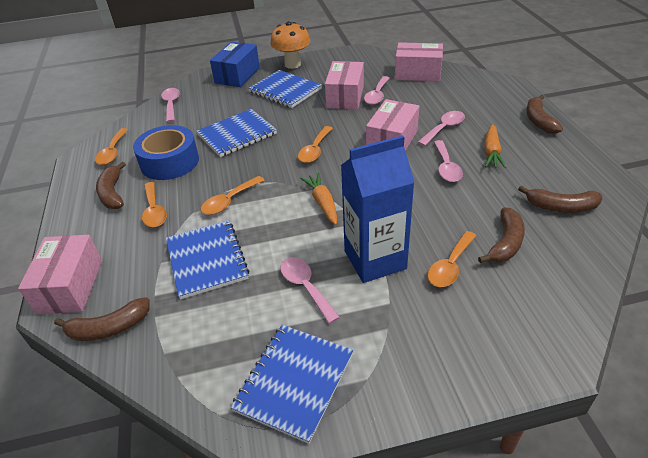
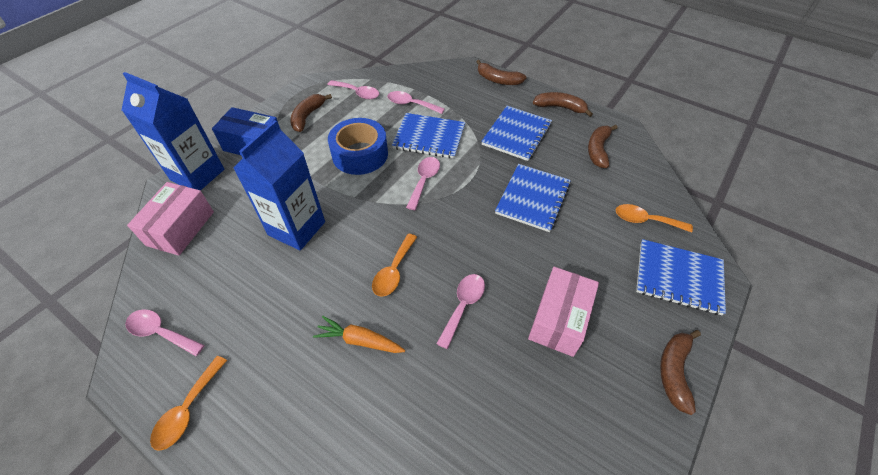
blue carton: [341,135,415,283] = 1 -> [121,72,224,191] [233,120,325,251] = 2
orange carrot: [300,173,337,225] [484,124,506,168] = 2 -> [313,316,405,353] = 1
orange mushroom: [271,21,310,69] = 1 -> none = 0
orange spoon: [95,128,128,165] [142,182,167,227] [201,176,265,215] [298,126,333,163] [428,231,476,287] = 5 -> [150,356,227,451] [372,234,417,297] [616,204,693,232] = 3
pink box: [18,235,102,314] [325,61,364,109] [366,99,419,151] [395,42,443,81] = 4 -> [127,182,214,256] [528,267,599,357] = 2

